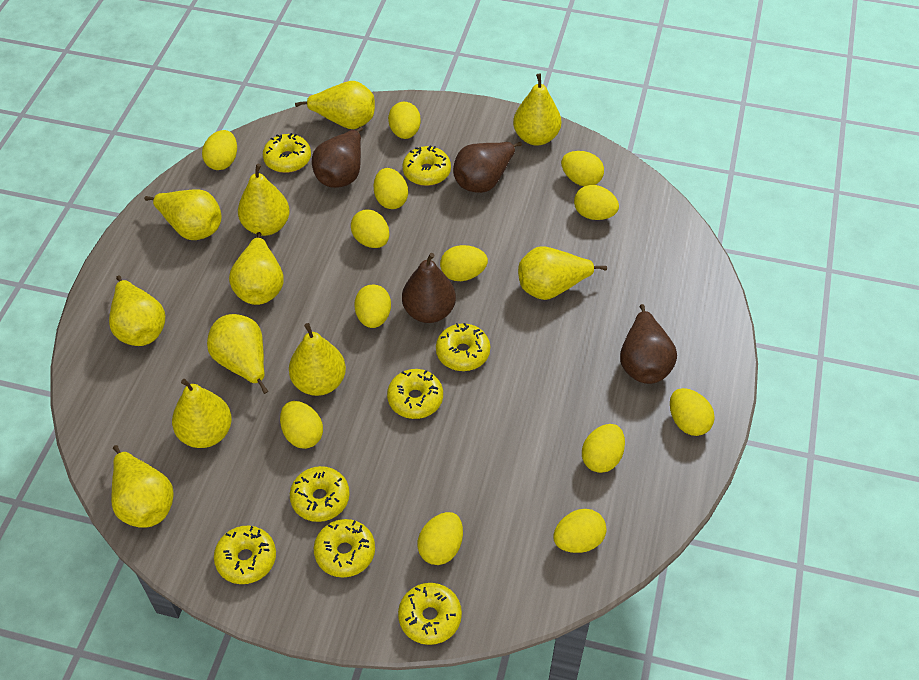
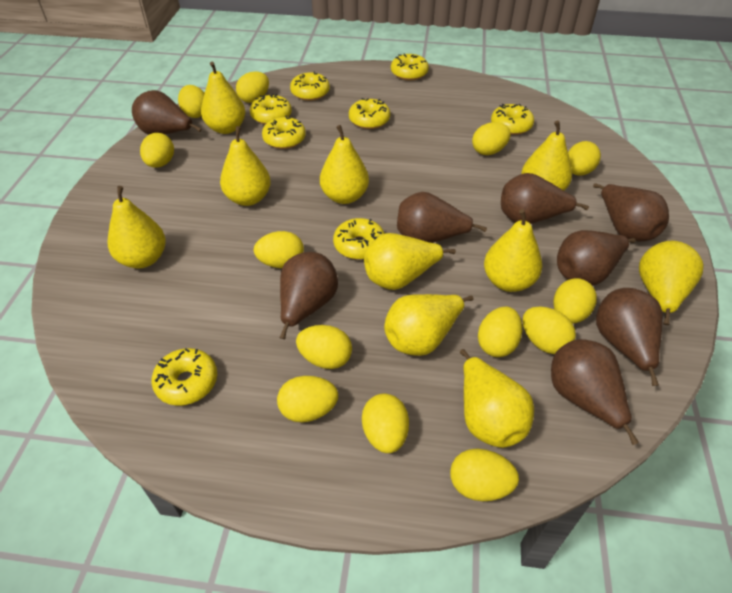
brown pear: [312,127,363,188] [402,253,456,323] [453,142,522,193] [620,304,677,384] = 4 -> [132,90,201,135] [280,252,338,339] [397,192,487,243] [501,173,589,224] [551,339,639,445] [557,230,636,286] [593,183,669,241] [596,288,663,386] = 8
yellow pear: [109,276,165,346] [111,445,174,528] [144,189,222,240] [172,379,232,448] [207,314,269,394] [229,232,284,305] [238,164,290,236] [289,323,346,396] [295,81,375,129] [513,74,561,146] [518,246,607,300] = 11 -> [108,186,166,268] [201,62,245,134] [220,126,271,206] [320,125,369,204] [364,233,456,290] [384,294,474,356] [460,349,534,448] [484,209,542,292] [521,120,572,191] [639,241,704,325] = 10

